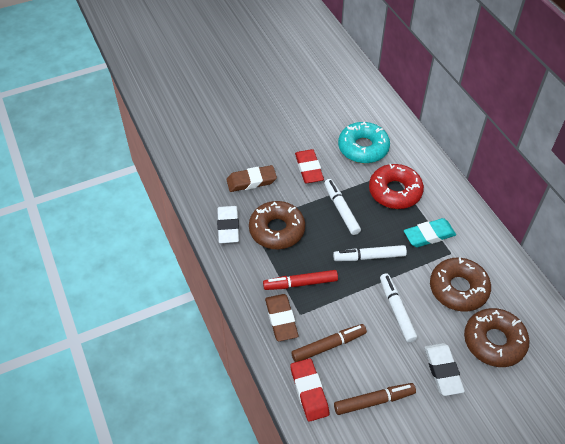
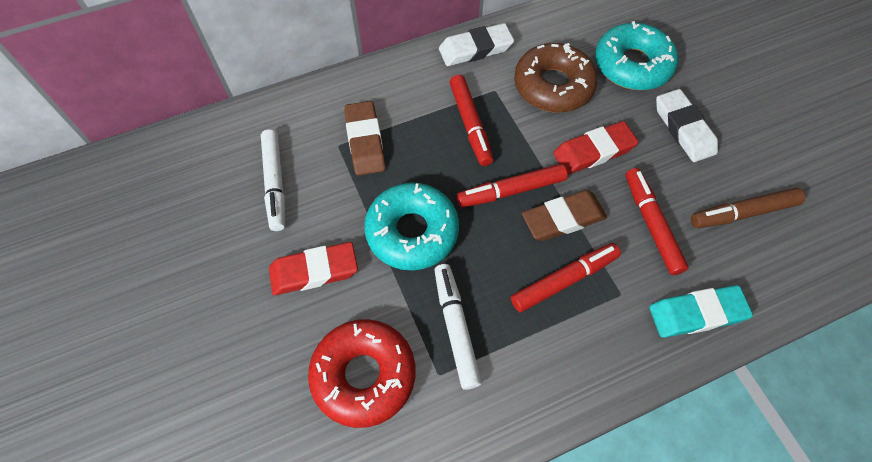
brown donut: [249,201,305,249] [430,258,491,312] [464,308,530,367] = 3 -> [514,43,598,113] = 1
brown marker: [291,324,367,362] [334,383,416,415] = 2 -> [691,188,805,228] = 1
red marker: [263,270,338,290] = 1 -> [449,75,493,166] [456,164,568,207] [511,243,621,312] [625,168,689,275] = 4
turquoise donut: [338,122,390,163] = 1 -> [364,183,459,270] [595,21,678,90] = 2
white marker: [324,179,361,235] [333,245,407,261] [380,273,418,343] = 3 -> [261,129,285,231] [434,264,482,390] = 2

